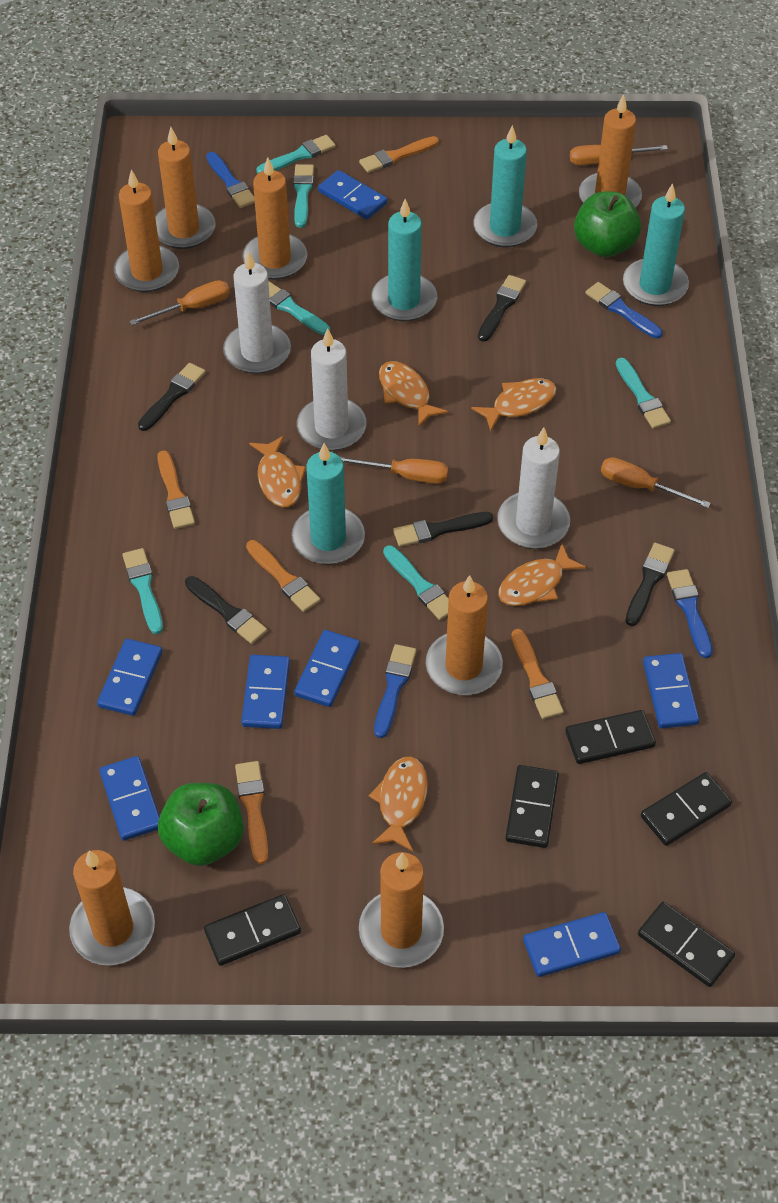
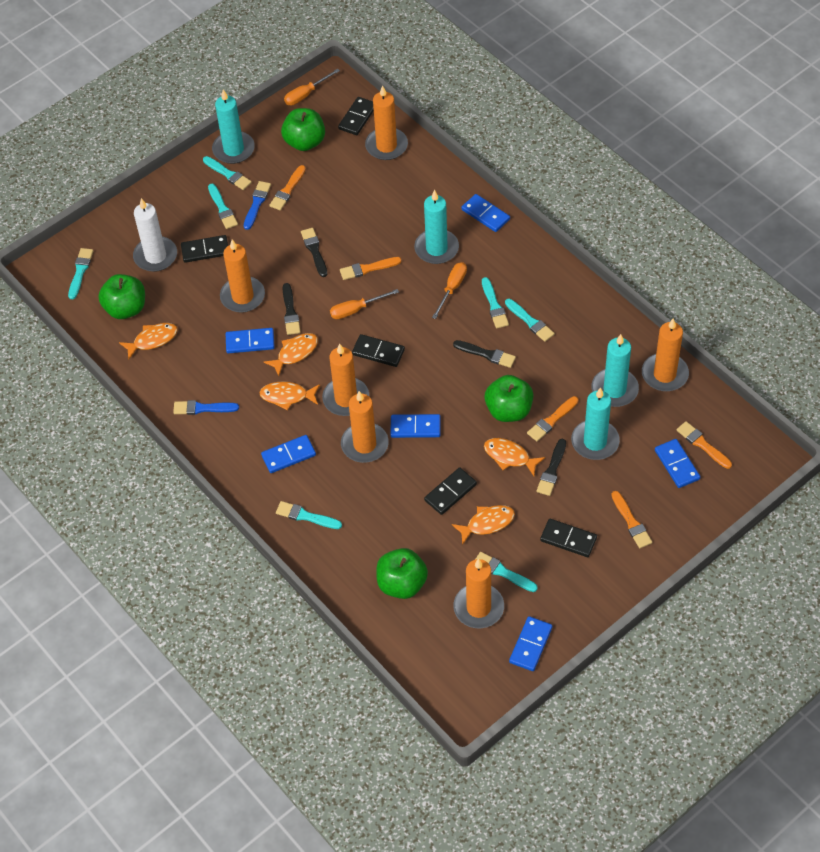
black brush: [138,363,205,431] [185,576,267,644] [393,512,493,547] [478,275,526,342] [625,543,675,626] = 5 -> [283,283,301,335] [301,228,327,277] [453,340,516,368] [537,439,566,496] = 4
blue brush: [206,152,255,208] [374,644,416,738] [586,282,663,339] [667,569,713,658] = 4 -> [173,400,239,415] [244,181,271,230] = 2
blue domino: [97,639,163,716] [99,756,160,841] [241,655,290,729] [294,630,360,707] [318,170,387,220] [523,912,621,977] [643,653,699,729] = 7 -> [226,328,275,353] [261,435,316,473] [390,414,441,438] [462,194,510,232] [509,616,552,671] [655,439,700,488] = 6
green apple: [158,783,244,866] [574,191,641,257] = 2 -> [98,274,145,319] [281,108,325,151] [376,548,428,599] [485,375,534,422] = 4
orange candle: [69,850,155,965] [114,169,179,292] [155,127,216,249] [242,157,307,280] [359,852,444,968] [426,575,503,695] [579,94,642,207] = 7 -> [220,240,265,313] [322,344,369,416] [341,391,389,463] [365,85,408,160] [453,559,504,628] [642,319,689,391] = 6
orange screwdriver: [129,280,230,326] [339,456,448,484] [570,145,668,165] [601,457,711,508] = 4 -> [284,68,340,105] [330,289,399,319] [432,262,467,319] = 3
turquoise brush: [122,548,163,634] [256,135,336,173] [268,281,330,335] [293,164,314,228] [383,545,449,620] [616,358,671,429] = 6 -> [68,248,93,299] [203,156,252,190] [208,183,238,229] [276,501,342,529] [476,552,538,592] [482,277,509,328] [505,299,555,342] = 7
white candle: [223,251,291,374] [297,328,366,451] [497,427,570,549] = 3 -> [133,198,177,272] = 1

